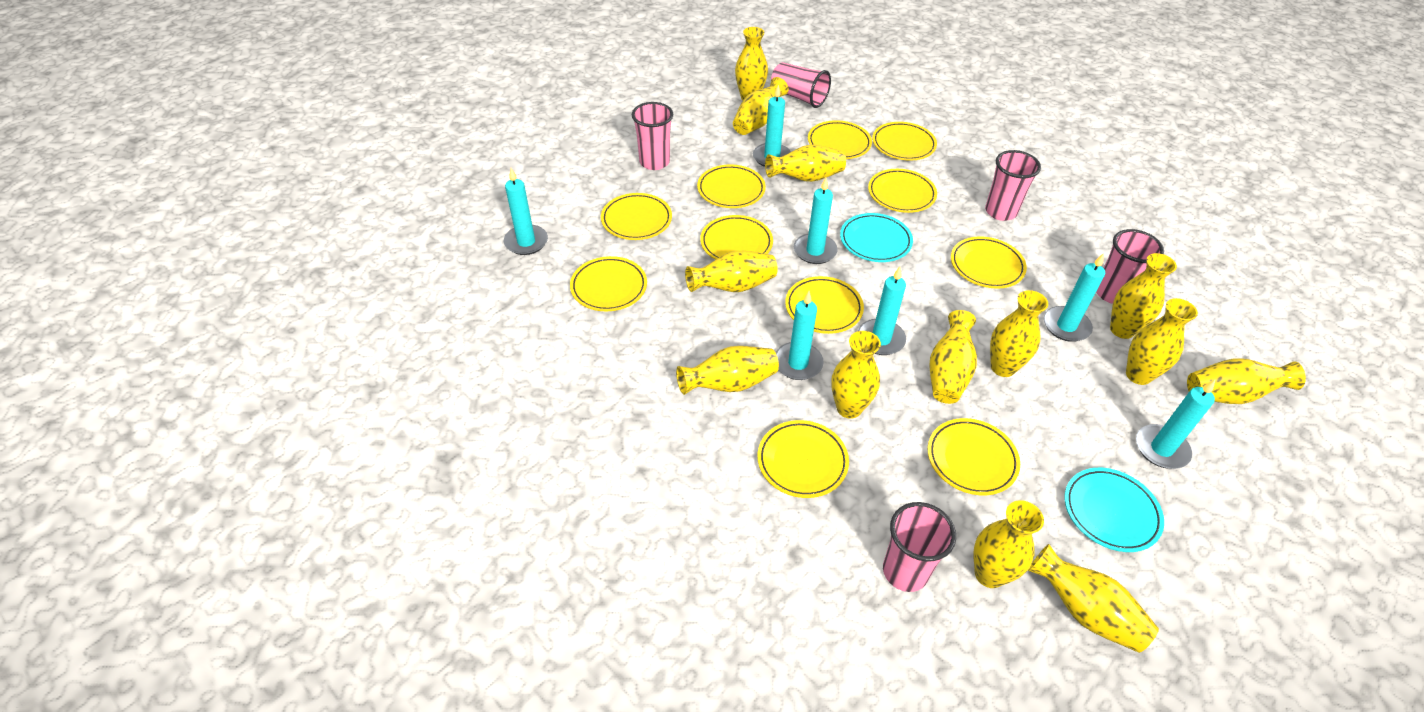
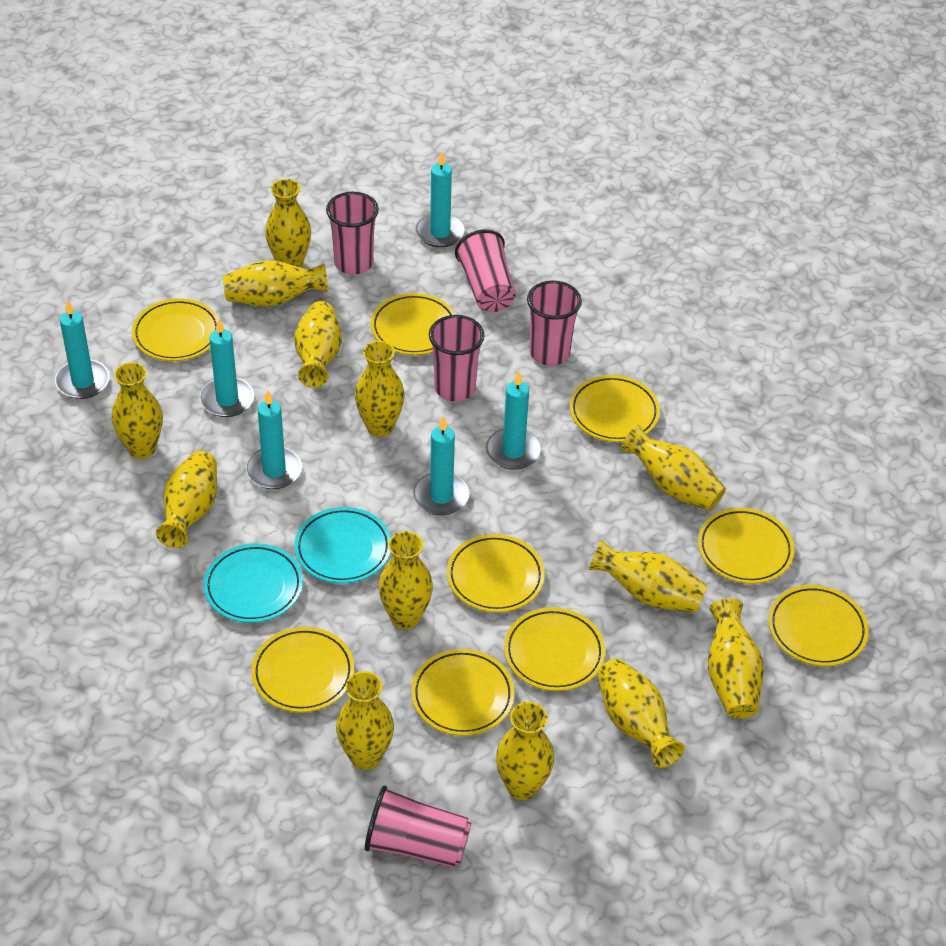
turquoise candle: [504,168,548,255] [753,85,791,167] [775,291,824,380] [794,178,838,264] [858,267,906,355] [1044,253,1105,342] [1136,380,1215,469] = 7 -> [55,300,110,399] [200,319,254,417] [246,390,302,489] [413,416,470,515] [415,152,465,247] [486,371,541,470] = 6
yellow plate: [570,256,647,311] [601,193,672,240] [697,164,766,208] [700,215,773,260] [757,420,849,498] [785,276,864,334] [808,120,872,159] [868,169,937,213] [872,122,937,160] [928,418,1020,495] [951,236,1027,289] = 11 -> [132,298,219,361] [251,627,354,712] [370,293,456,355] [411,649,515,736] [447,534,545,613] [504,607,605,691] [569,375,660,442] [698,508,795,584] [768,585,869,666] = 9

